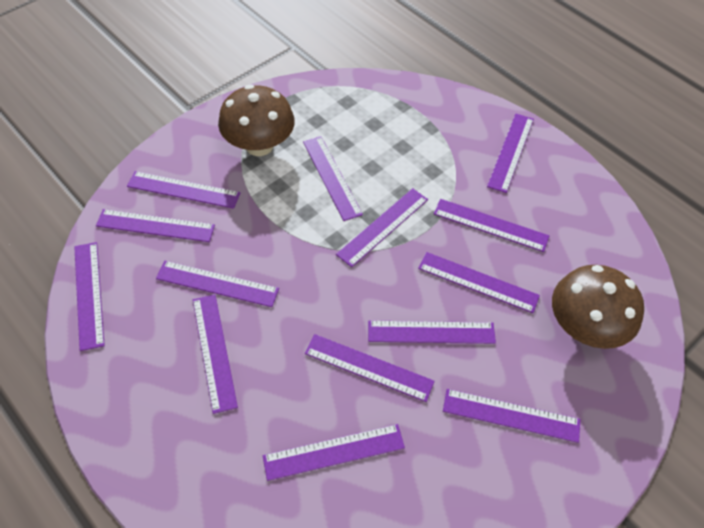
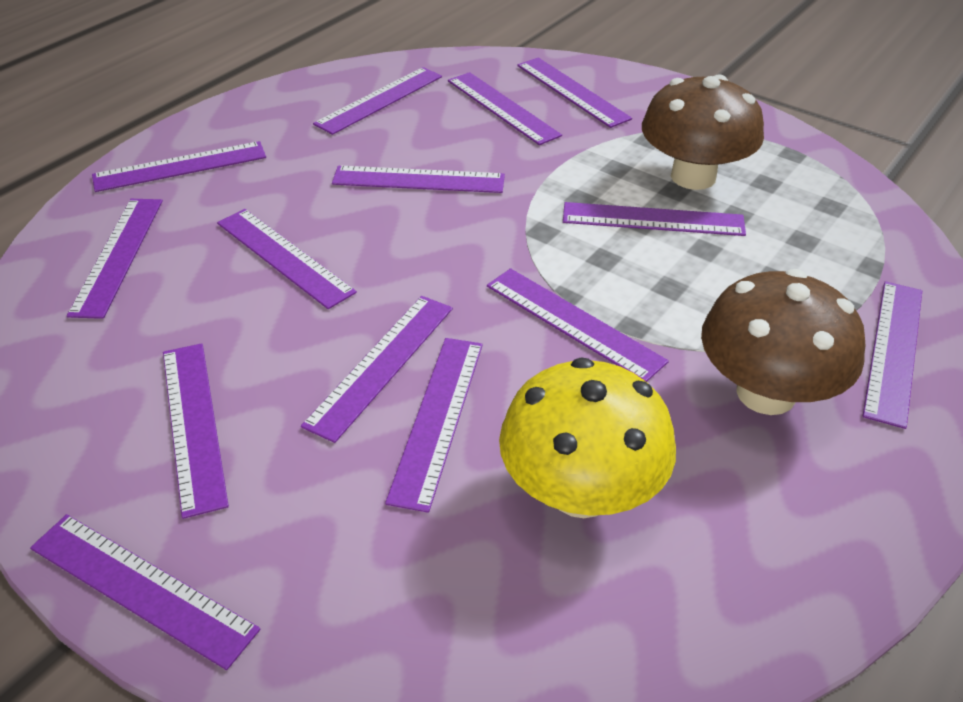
yellow mushroom: none = 0 -> [499,357,676,518] = 1

